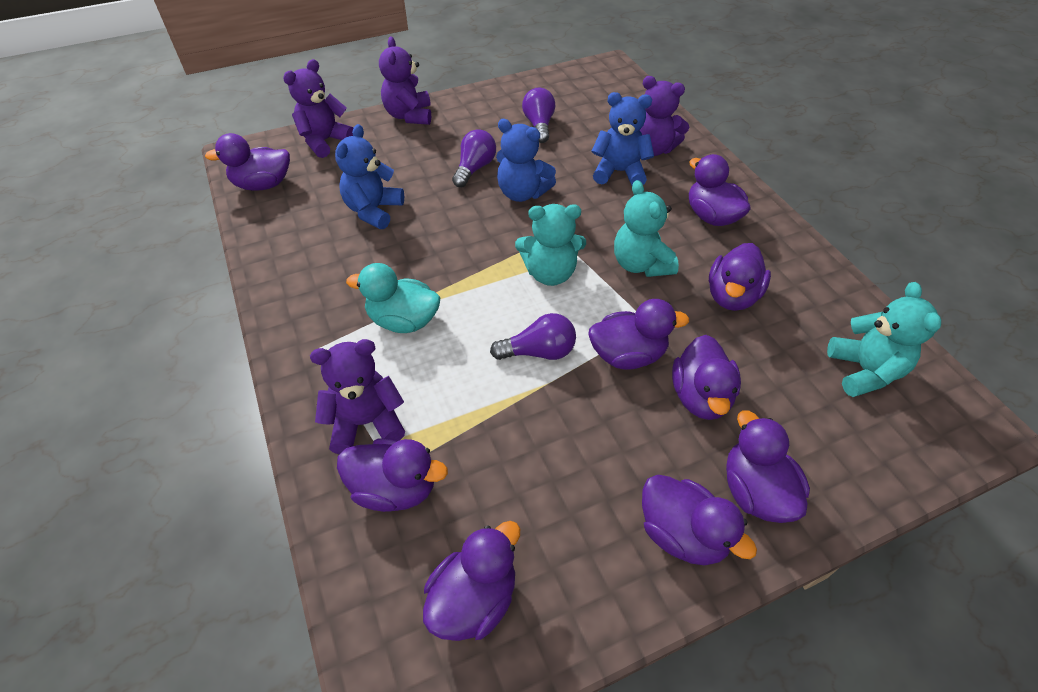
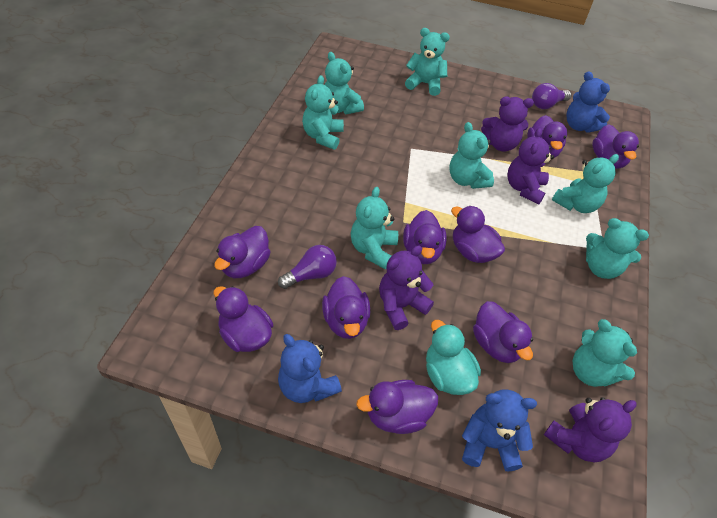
purple light bulb: [452,129,496,187] [490,313,576,360] [522,88,555,143] = 3 -> [278,245,337,289] [532,83,571,109] = 2
turquoise teddy bear: [515,204,586,286] [614,180,679,277] [827,282,941,397] = 3 -> [302,75,344,150] [325,52,364,114] [351,187,398,269] [405,28,450,96] [449,122,494,189] [552,154,619,213] [572,319,637,387] [586,218,649,279] = 8

